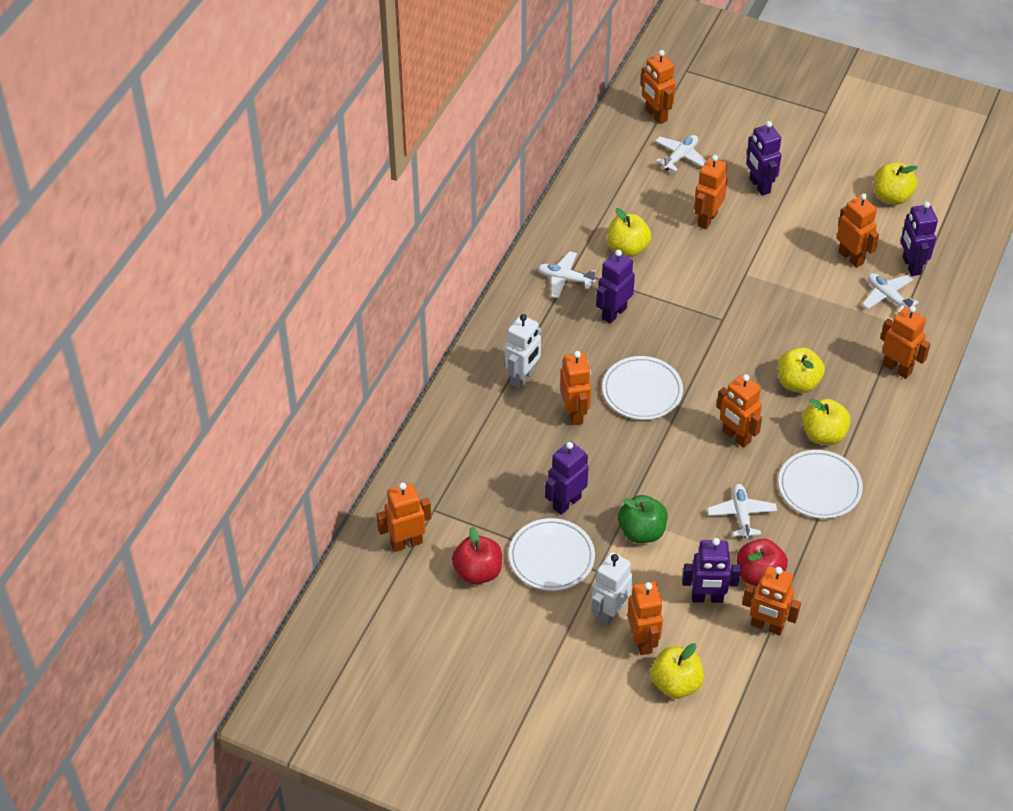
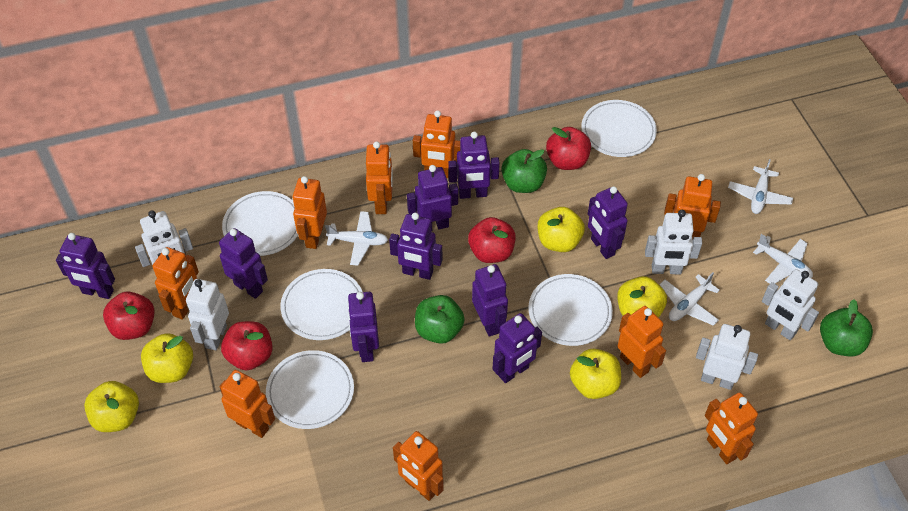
green apple: [618,495,668,543] = 1 -> [415,295,465,344] [501,149,547,193] [820,299,873,357] = 3
purple robot: [545,441,589,515] [596,250,635,324] [682,538,741,603] [747,121,781,196] [901,201,938,276] = 5 -> [56,233,115,299] [219,228,268,299] [347,292,379,362] [389,212,443,280] [407,165,458,229] [448,132,500,199] [472,264,508,336] [492,313,542,383] [588,186,628,259] = 9
red apple: [452,527,502,584] [737,539,788,587] = 2 -> [103,292,155,340] [221,321,273,371] [468,217,516,263] [546,127,591,170] = 4
white plate: [509,518,595,591] [602,356,683,420] [778,450,863,519] = 3 -> [222,191,298,256] [266,350,354,429] [280,269,363,340] [528,274,613,346] [581,100,657,157] = 5
white robot: [505,314,542,388] [591,552,633,627] = 2 -> [135,210,193,267] [186,279,229,350] [645,210,702,275] [696,324,758,390] [762,269,819,340] = 5

